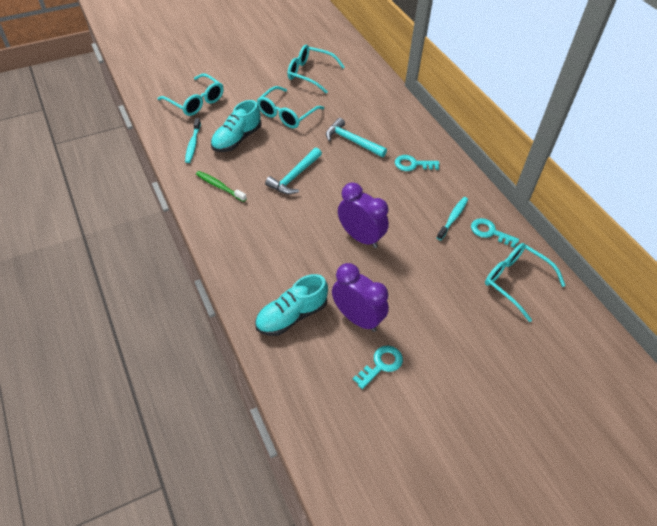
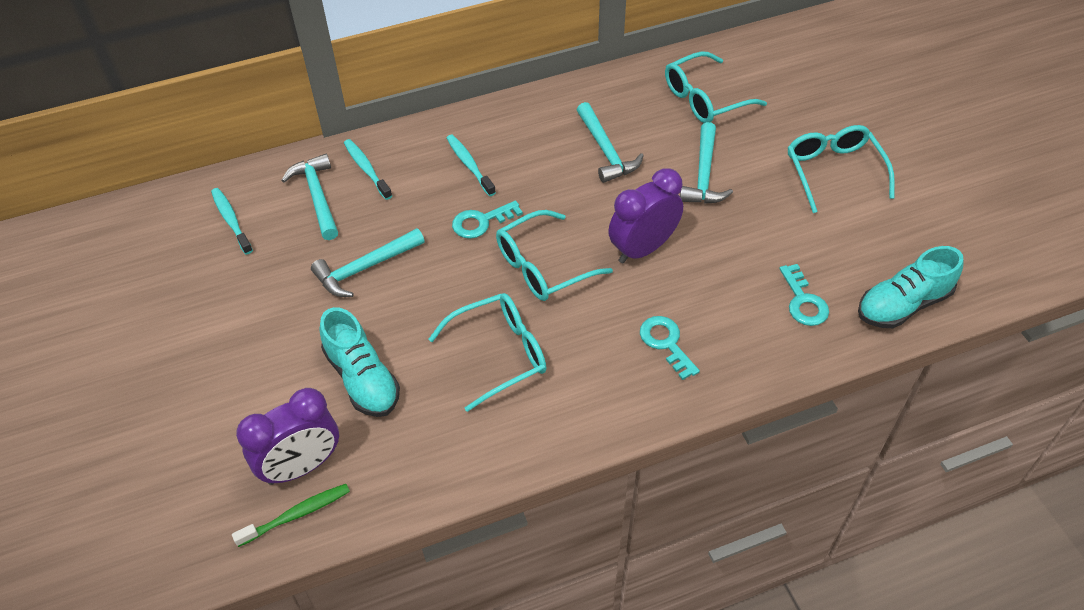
turquoise hammer: [265,148,322,194] [326,118,387,157] = 2 -> [281,154,338,240] [311,228,425,297] [577,102,644,183] [680,122,733,204] = 4
turquoise toothbrush: [185,118,201,163] [436,197,468,240] = 2 -> [211,188,253,254] [344,139,392,200] [447,135,496,196] = 3

